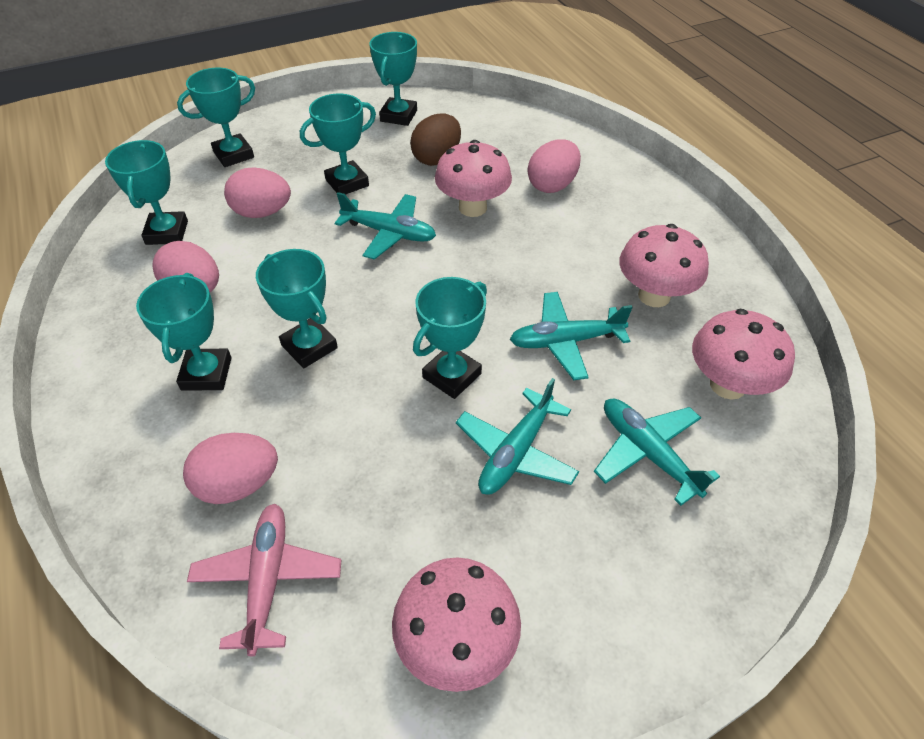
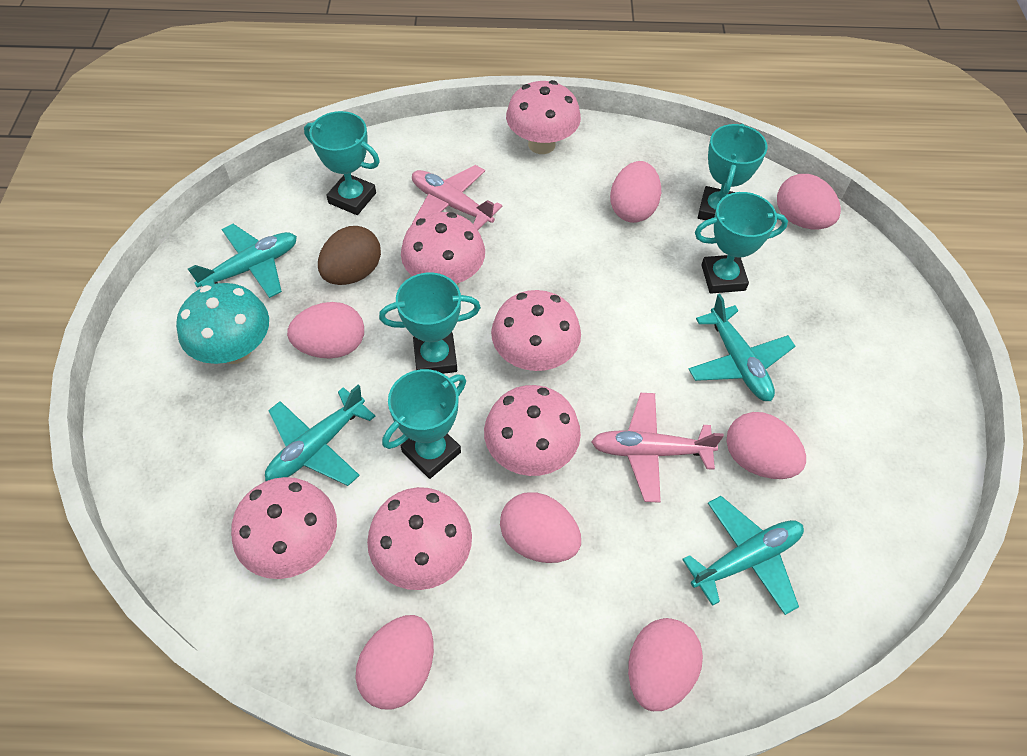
pink egg: [152,241,219,292] [183,433,278,504] [224,167,291,218] [528,139,581,193] = 4 -> [287,302,364,359] [355,615,434,710] [500,492,581,563] [610,161,661,223] [628,618,703,711] [726,412,806,479] [777,174,841,229] = 7
pink mushroom: [392,557,521,692] [435,140,512,217] [619,224,709,307] [692,309,795,400] = 4 -> [231,477,337,579] [367,487,472,590] [401,212,485,286] [484,385,581,476] [491,290,581,371] [506,80,581,154] = 6
pink plane: [187,504,341,656] = 1 -> [412,165,502,230] [591,393,724,503] = 2
turquoise mushroom: none = 0 -> [176,283,269,364] = 1
turquoise trophy: [105,140,188,245] [136,273,232,391] [177,68,255,167] [256,249,338,368] [300,94,376,195] [369,32,417,126] [413,277,487,399] = 7 -> [304,111,380,215] [379,273,481,374] [382,369,466,479] [695,192,788,294] [698,124,767,220] = 5

